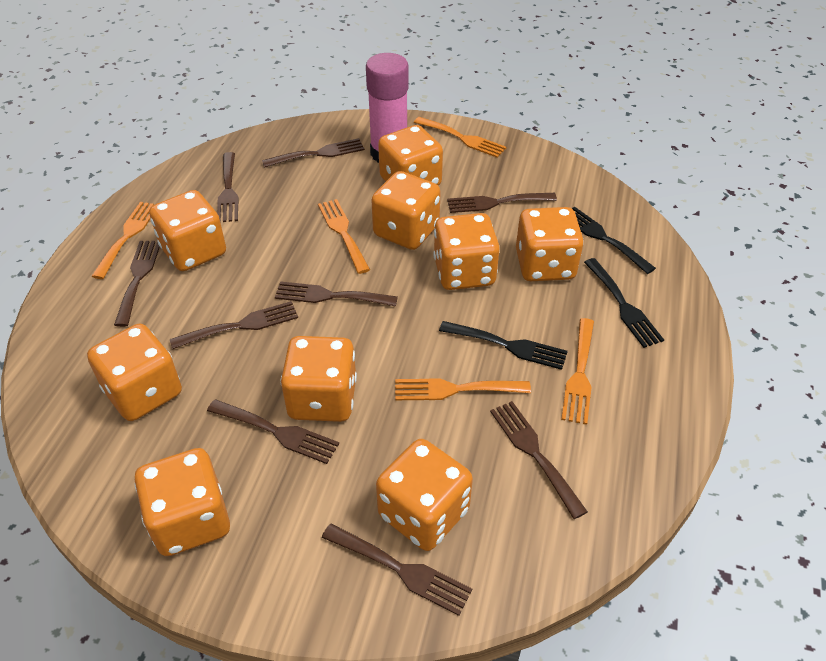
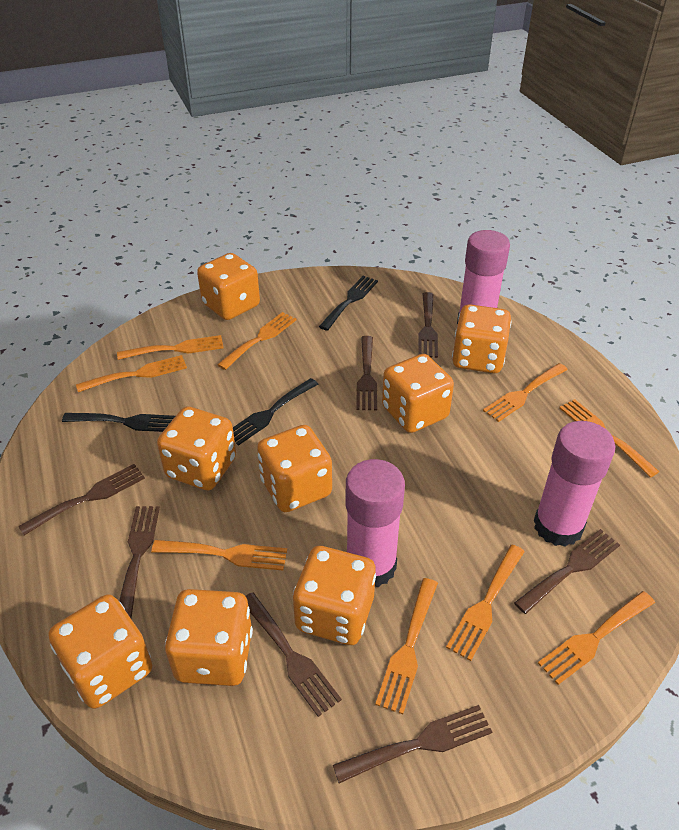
brown fork: [114,241,160,327] [170,301,298,349] [207,399,339,464] [217,152,238,222] [262,138,365,167] [275,281,398,307] [322,524,472,616] [447,193,557,213] [490,401,588,519] = 9 -> [18,464,145,535] [119,506,160,618] [246,592,342,717] [333,705,492,783] [356,336,377,410] [418,292,438,358] [514,529,620,614] = 7
orange dice: [87,324,182,421] [135,448,230,556] [149,190,226,271] [281,336,357,422] [371,171,441,250] [376,439,473,551] [378,125,443,185] [433,213,500,290] [516,207,584,281] = 9 -> [49,594,152,709] [157,406,236,490] [165,589,253,686] [197,253,260,320] [257,425,332,512] [293,546,376,645] [382,354,454,433] [452,304,511,373] = 8
orange fork: [92,202,154,279] [318,199,370,274] [395,378,531,400] [414,117,507,158] [561,318,594,425] = 5 -> [76,355,187,392] [117,335,224,360] [151,540,287,570] [217,312,297,370] [375,578,438,714] [446,545,525,661] [483,363,568,422] [538,591,655,685] [559,399,659,478] = 9
pink glue stick: [366,53,409,163] = 1 -> [346,459,405,587] [457,230,510,324] [534,421,615,547] = 3

